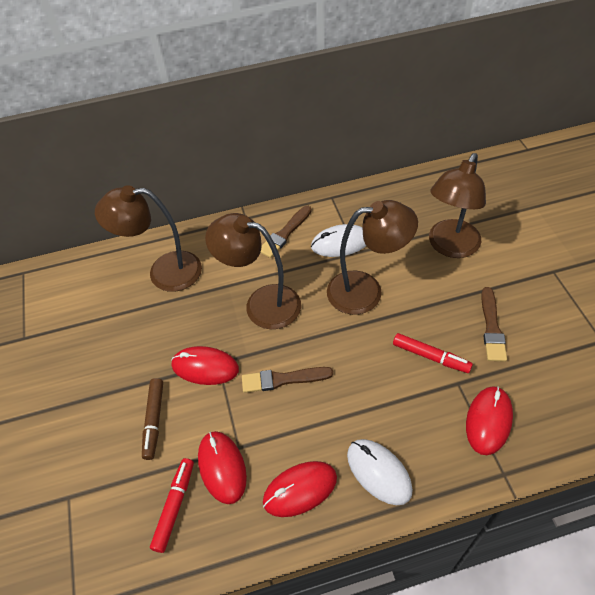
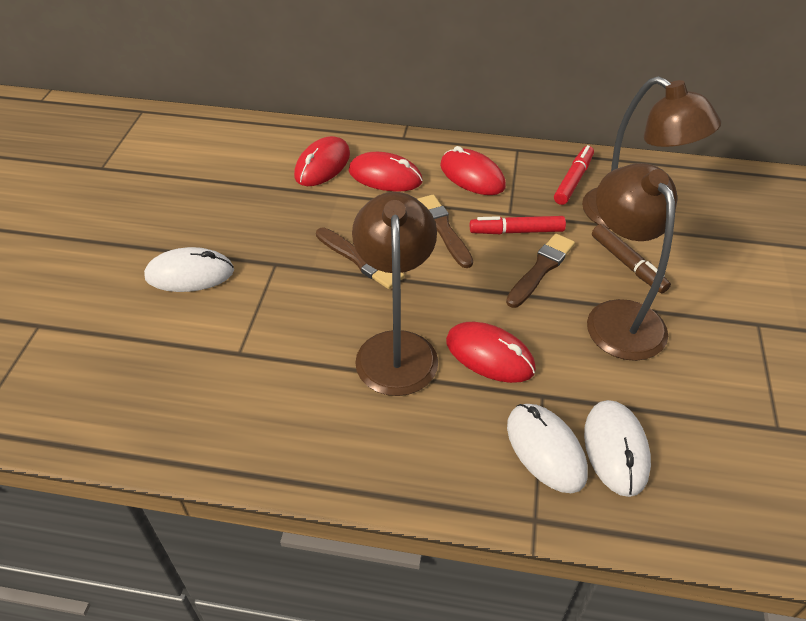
brown lamp: [95,185,202,292] [205,213,301,329] [327,200,418,315] [429,153,486,258] = 4 -> [352,192,438,396] [582,76,721,229] [587,163,677,361] = 3
white mouse: [311,224,366,257] [347,439,413,505] = 2 -> [144,247,234,292] [507,404,588,493] [584,400,651,497] = 3

